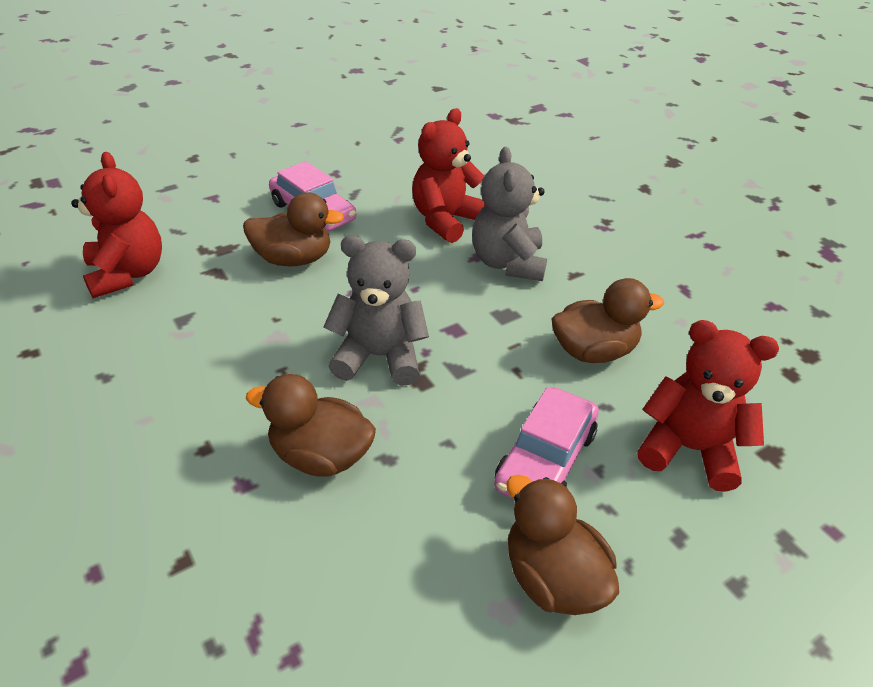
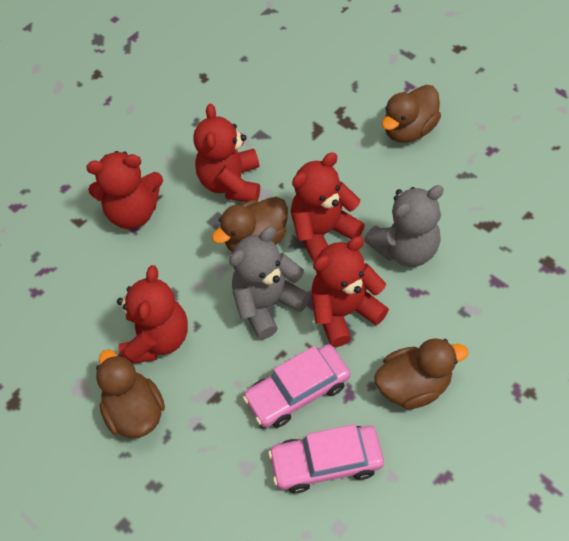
red teddy bear: [71,152,162,298] [412,108,486,243] [637,320,779,492] = 3 -> [86,151,163,229] [117,265,188,364] [193,104,260,202] [291,153,365,262] [311,236,389,347] = 5

